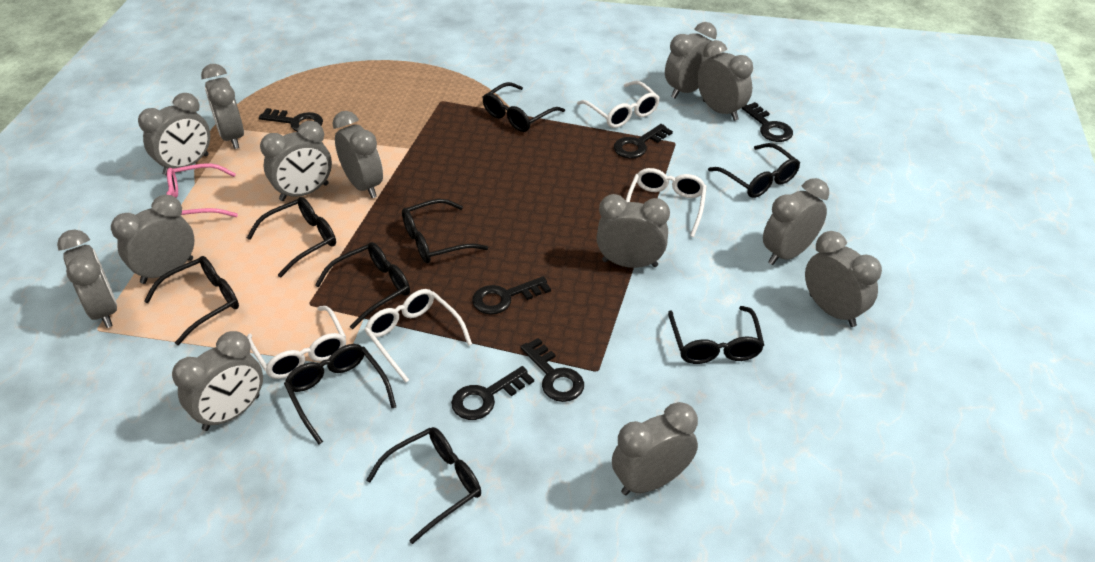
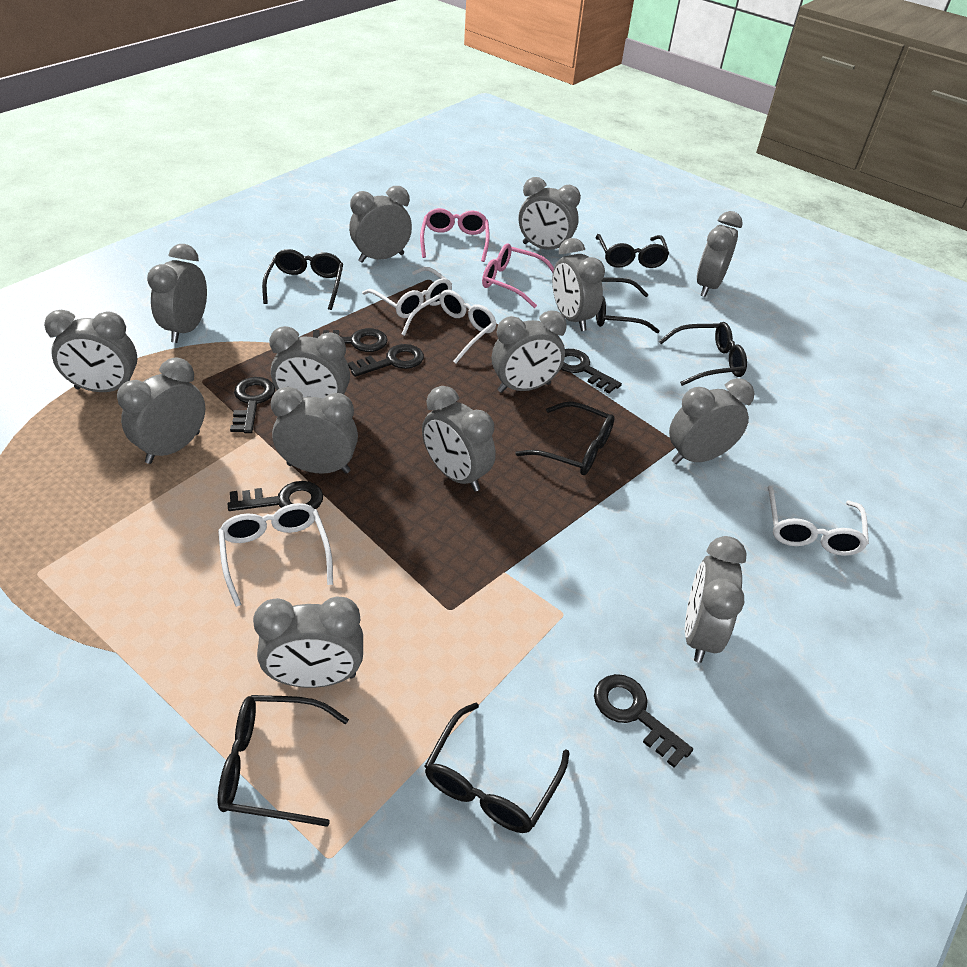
black glasses: [144,256,239,345] [247,197,336,278] [284,344,396,444] [315,242,410,329] [366,427,481,544] [402,199,488,263] [483,82,565,132] [668,306,764,364] [708,143,800,198] = 9 -> [218,695,349,827] [262,249,343,310] [425,703,569,833] [516,402,614,475] [596,234,669,268] [596,278,660,333] [659,322,747,386] = 7
grey clock: [57,229,117,328] [111,195,194,284] [138,93,210,176] [172,331,263,431] [201,64,244,149] [260,121,332,201] [332,111,383,198] [596,194,670,268] [612,402,698,495] [665,22,717,98] [697,40,753,121] [763,178,829,265] [805,231,882,327] = 13 -> [44,310,137,392] [117,358,205,464] [147,244,207,343] [253,596,363,688] [269,326,350,398] [271,387,358,474] [349,186,412,263] [422,386,496,491] [492,310,567,393] [519,177,581,250] [552,238,605,331] [669,378,754,464] [685,536,746,663] [697,211,743,297] = 14
pink glasses: [166,163,238,217] = 1 -> [420,208,490,262] [482,243,554,308] = 2

